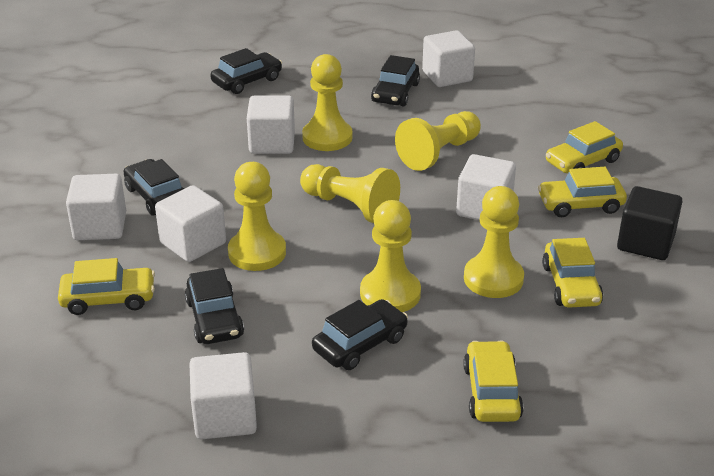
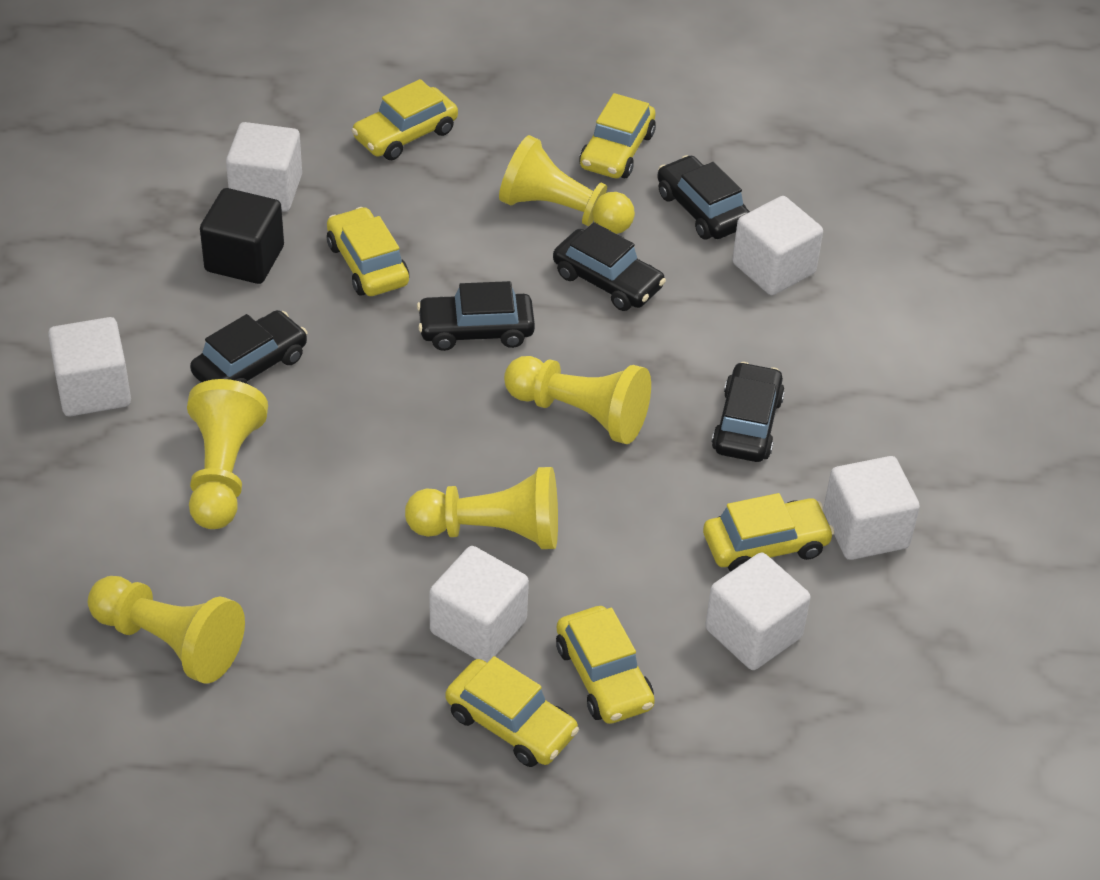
yellow car: [58,258,155,315] [463,341,524,422] [538,167,627,217] [542,238,603,308] [546,121,623,173] = 5 -> [327,207,409,296] [351,79,458,160] [446,656,579,767] [556,606,655,724] [579,93,656,178] [703,493,834,572] = 6
yellow pawn: [228,162,286,271] [300,164,400,223] [302,54,352,151] [360,200,421,312] [395,111,481,171] [464,186,524,298] = 6 -> [88,576,245,684] [187,379,268,529] [405,467,558,549] [499,135,635,234] [504,356,651,444] = 5

